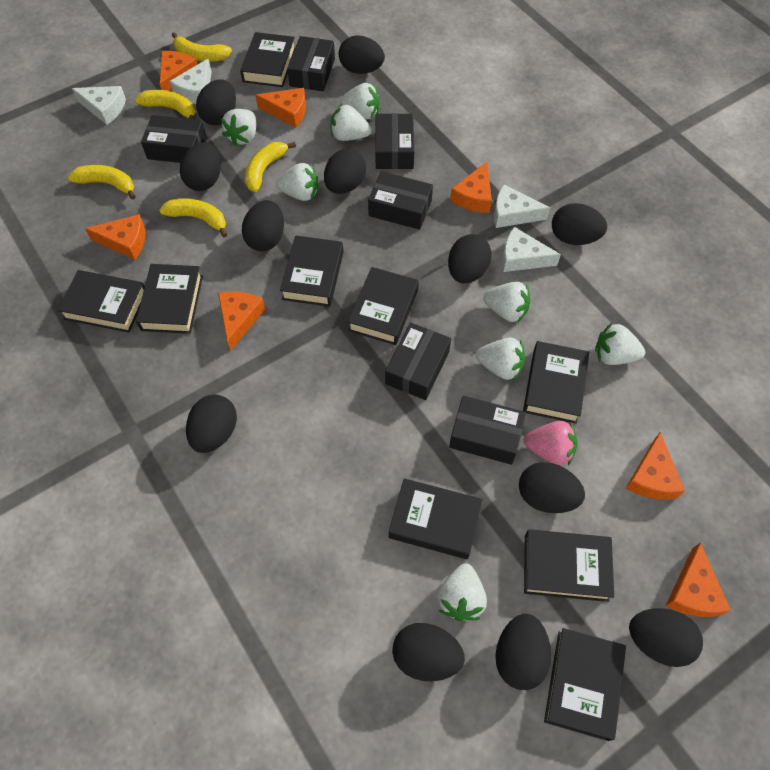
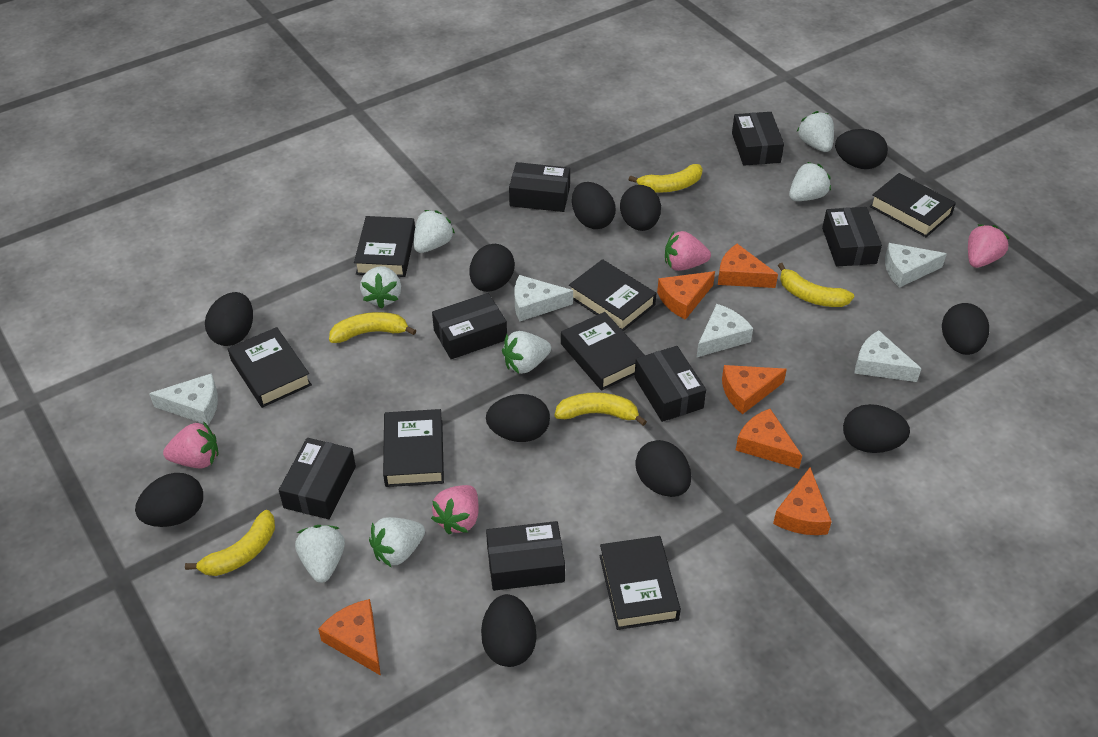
black book: [57,270,145,333] [136,264,203,334] [240,32,295,87] [280,236,343,307] [348,267,419,345] [389,478,482,559] [523,341,589,424] [524,529,614,602] [544,628,626,741] = 9 -> [228,327,312,408] [354,216,415,277] [383,409,444,487] [561,312,645,391] [569,259,656,331] [600,536,681,630] [870,173,956,237] = 7
black box: [141,115,207,163] [287,36,335,91] [368,171,433,230] [375,113,414,169] [385,323,451,400] [449,396,526,465] = 6 -> [279,438,356,519] [432,293,507,359] [486,521,565,591] [509,162,570,212] [634,346,706,422] [732,112,784,166] [822,207,882,267] = 7
black egg: [180,142,221,191] [186,394,237,453] [196,79,236,125] [242,200,284,251] [324,149,366,194] [339,35,385,74] [392,623,465,681] [448,234,492,283] [495,614,551,690] [519,462,585,513] [552,203,607,245] [629,608,703,667] = 12 -> [135,473,203,527] [205,292,253,346] [469,244,515,292] [481,594,536,667] [486,394,550,442] [572,182,616,229] [620,185,661,231] [635,440,691,497] [835,129,888,169] [843,404,910,453] [942,303,989,355] = 11
orange cheese: [85,214,145,260] [160,51,198,91] [218,291,266,351] [255,88,306,128] [450,162,492,213] [626,432,685,500] [666,543,731,617] = 7 -> [318,599,381,676] [657,271,715,320] [718,244,778,288] [722,365,787,414] [736,409,802,469] [773,467,832,535] = 6
pink strawberry: [524,421,578,465] = 1 -> [163,421,219,468] [431,485,479,534] [665,231,711,271] [968,224,1010,268] = 4
white cheese: [72,86,126,125] [170,58,212,104] [494,184,550,228] [502,227,561,272] = 4 -> [149,373,218,425] [515,275,573,321] [696,304,753,358] [854,330,922,382] [885,243,947,288] = 5
white strawberry: [221,109,256,146] [276,163,318,201] [331,104,371,141] [340,83,380,120] [437,563,487,621] [476,338,525,380] [483,281,530,322] [595,323,645,365] = 8 -> [295,525,345,583] [360,266,401,309] [369,517,425,568] [414,210,455,253] [502,331,551,374] [789,162,831,201] [797,111,834,152] = 7

